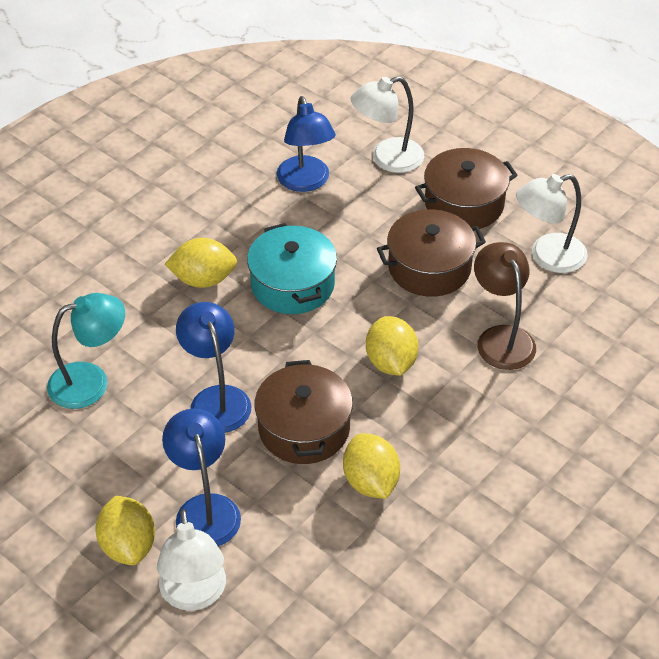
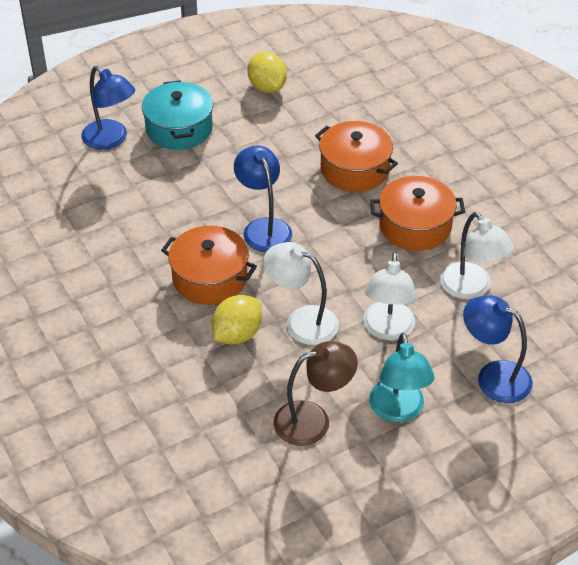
brown pot: [254,360,353,464] [377,209,486,297] [415,148,518,229] = 3 -> none = 0
orange pot: none = 0 -> [161,226,257,305] [315,121,398,192] [370,176,465,251] = 3
yellow lemon: [95,496,155,565] [165,238,237,288] [343,434,400,499] [366,316,418,376] = 4 -> [212,295,262,344] [247,52,287,93] = 2

